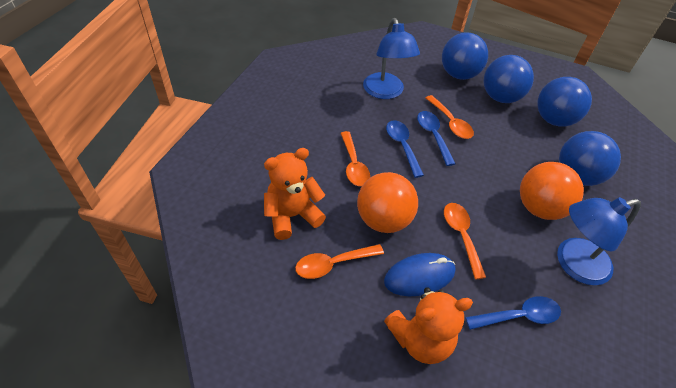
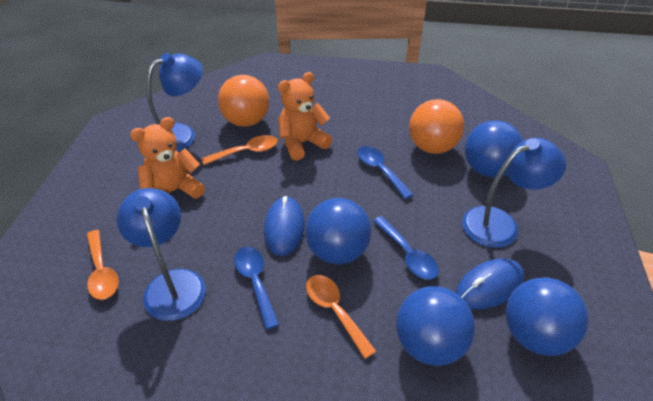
blue lamp: [363,18,420,99] [557,197,641,285] = 2 -> [116,188,206,321] [147,53,203,152] [462,138,566,248] = 3
blue mouse: [384,253,456,296] = 1 -> [264,196,305,256] [456,258,524,309] = 2
orange spoon: [295,244,384,279] [340,131,370,186] [426,95,474,139] [444,203,486,280] = 4 -> [87,230,119,300] [201,135,278,165] [306,275,376,359] = 3

